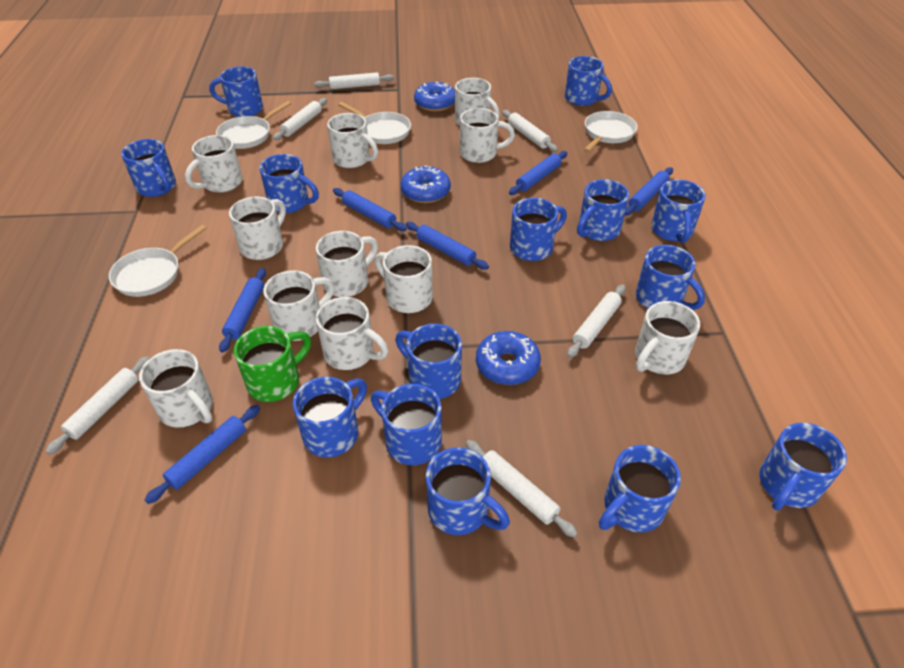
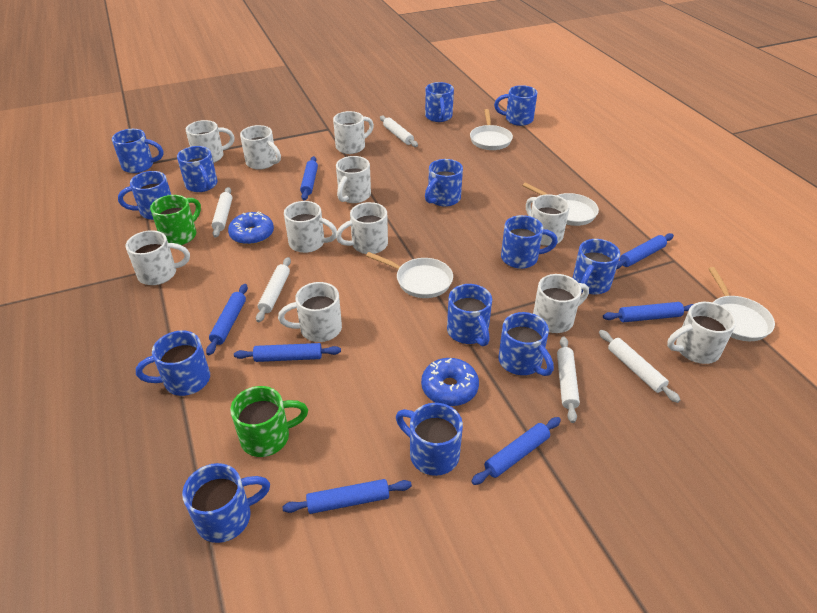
blue donut: [401,166,451,203] [414,82,455,112] [476,331,541,385] = 3 -> [228,211,274,245] [421,358,479,406] = 2
blue mug: [121,139,176,197] [209,67,263,117] [259,154,319,213] [293,377,367,458] [371,384,442,465] [395,323,462,399] [426,447,510,535] [510,198,567,261] [565,56,612,106] [577,179,629,241] [599,445,681,533] [636,245,705,310] [651,180,706,243] [759,423,847,510] = 14 -> [112,129,163,173] [118,171,171,220] [136,331,210,396] [177,146,217,192] [182,463,270,543] [396,403,463,476] [425,82,454,122] [425,159,463,207] [447,284,492,346] [494,85,538,126] [498,312,554,376] [501,215,558,269] [573,239,620,294] = 13
blue rolling pin: [145,405,260,504] [219,268,266,353] [333,188,407,231] [406,222,489,270] [509,151,567,195] [625,167,673,216] = 6 -> [206,284,248,355] [234,343,341,362] [282,479,412,514] [300,156,318,201] [471,417,561,485] [603,302,693,322] [616,233,674,269] = 7
green mug: [234,326,311,402] = 1 -> [150,195,201,245] [230,386,308,457] = 2
white rolling pin: [46,356,150,455] [273,98,327,140] [314,72,394,90] [466,440,578,538] [502,110,558,152] [567,285,626,358] = 6 -> [212,187,232,238] [256,257,291,322] [380,116,418,147] [557,337,580,423] [599,330,680,403] = 5

